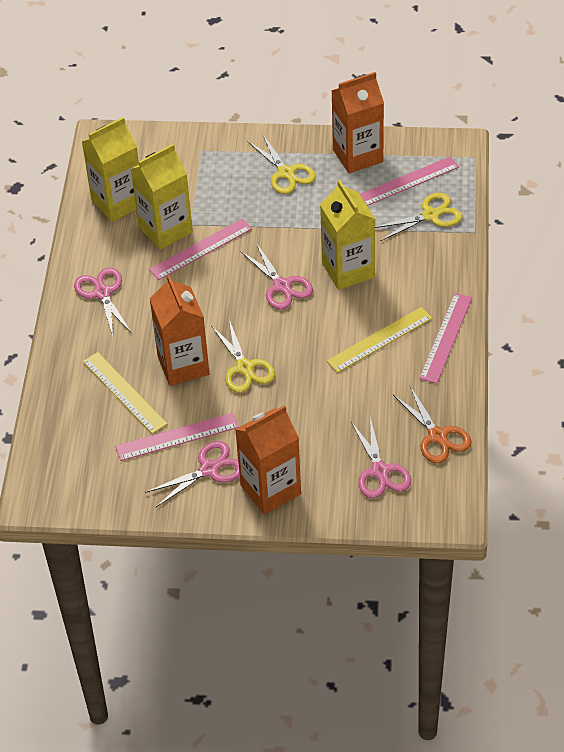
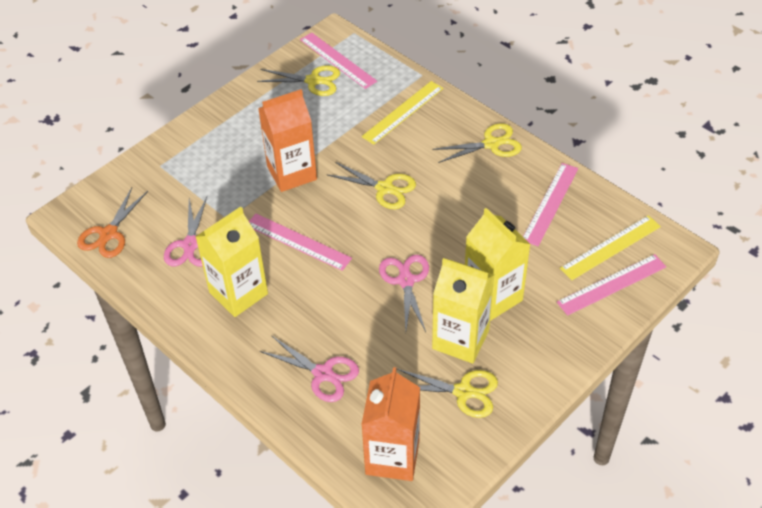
orange carton: [149,275,209,386] [235,405,301,514] [331,72,384,173] = 3 -> [258,89,317,192] [361,367,420,481] = 2
pink scissors: [74,268,131,336] [145,441,240,507] [240,243,313,310] [351,417,411,498] = 4 -> [164,197,207,266] [260,336,359,402] [379,255,429,332] = 3
yellow scissors: [211,320,275,393] [247,133,316,194] [375,193,463,241] = 3 -> [257,65,340,96] [326,162,416,209] [397,369,498,418] [432,123,522,163] = 4

